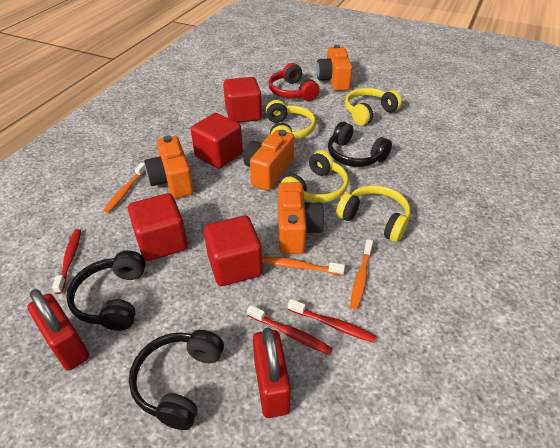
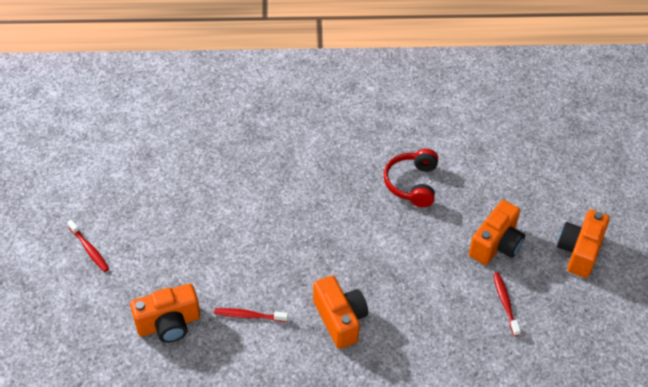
black headphones: [66,250,146,331] [129,330,224,430] [328,122,392,167] = 3 -> none = 0
orange toothbrush: [104,163,145,213] [262,256,345,275] [350,239,373,310] = 3 -> none = 0
red cube: [128,193,188,261] [191,113,243,169] [204,216,263,286] [223,77,262,123] = 4 -> none = 0
red padlock: [27,289,89,371] [253,328,291,418] = 2 -> none = 0
yellow headphones: [266,100,316,140] [281,150,349,203] [336,185,410,242] [345,88,402,126] = 4 -> none = 0

